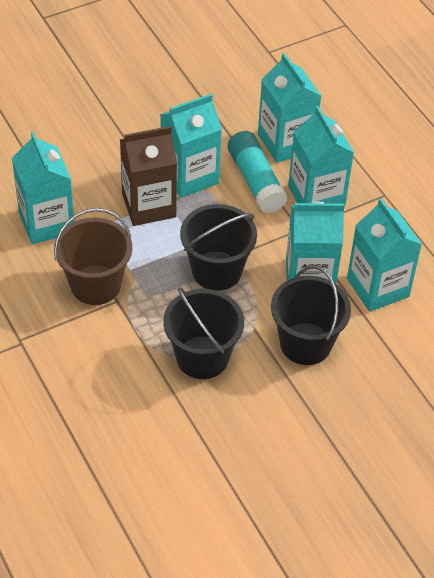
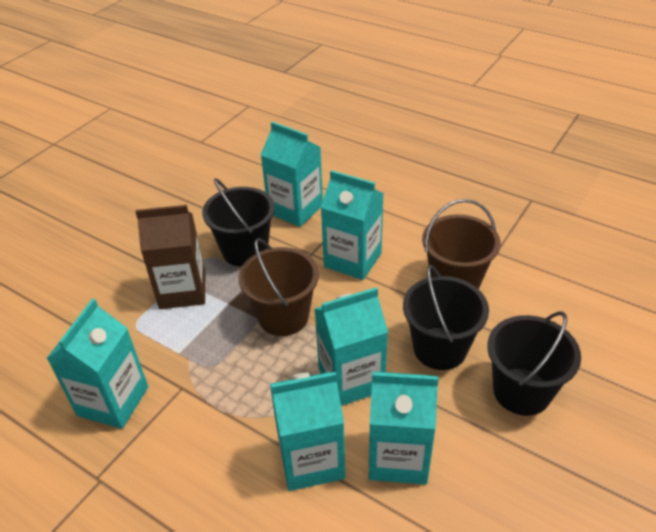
brown bucket: [54,208,132,305] = 1 -> [238,238,319,336] [422,199,501,289] = 2
turquoise glue stick: [227,131,288,213] = 1 -> none = 0

